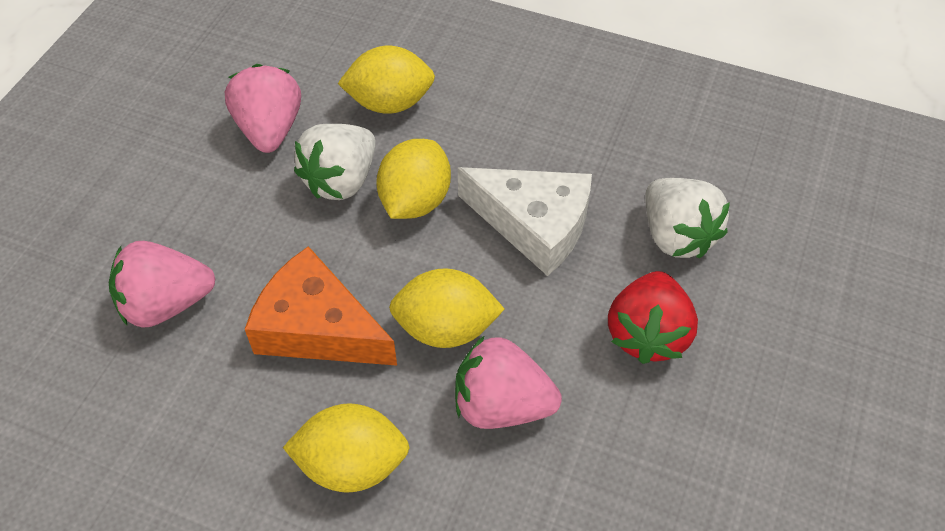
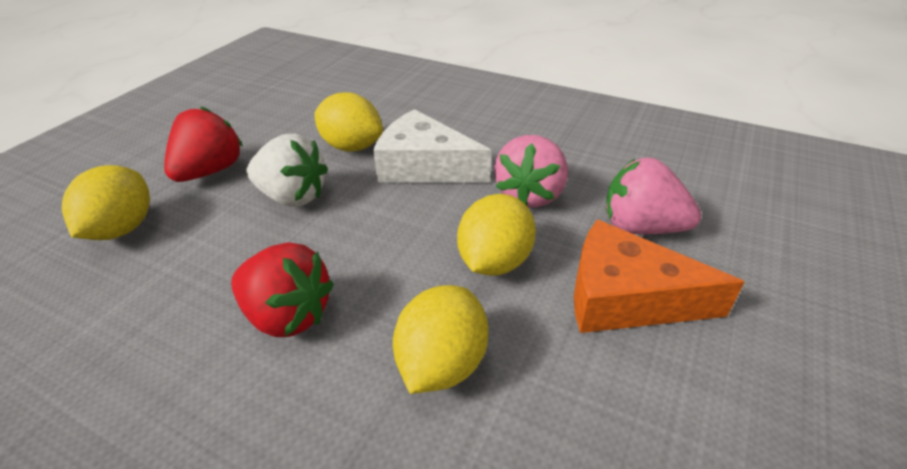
pink strawberry: [109,241,215,328] [225,64,301,153] [455,336,562,429] = 3 -> [494,135,568,207] [606,157,701,234] = 2
red strawberry: [608,271,698,364] = 1 -> [164,106,243,182] [231,242,334,337] = 2
white strawberry: [294,124,376,200] [645,178,730,258] = 2 -> [247,134,328,207] = 1

